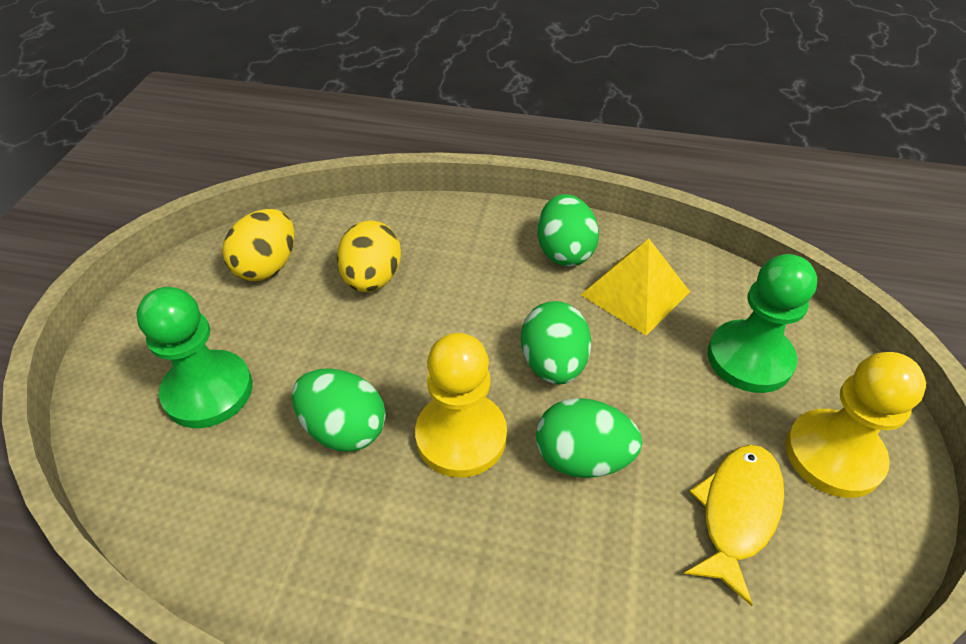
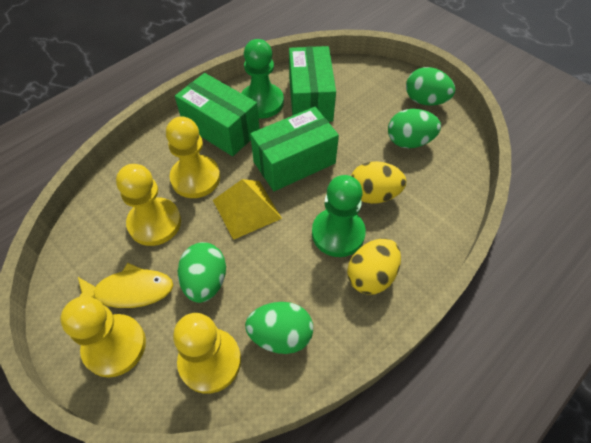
green box: none = 0 -> [175,73,260,156] [250,107,339,191] [289,46,336,122] = 3
yellow pawn: [415,333,507,478] [786,352,926,498] = 2 -> [60,296,146,378] [116,164,181,246] [166,117,220,198] [173,313,241,394] = 4

